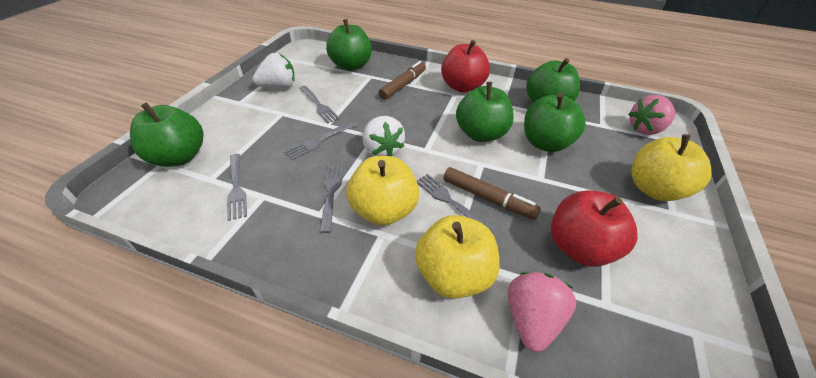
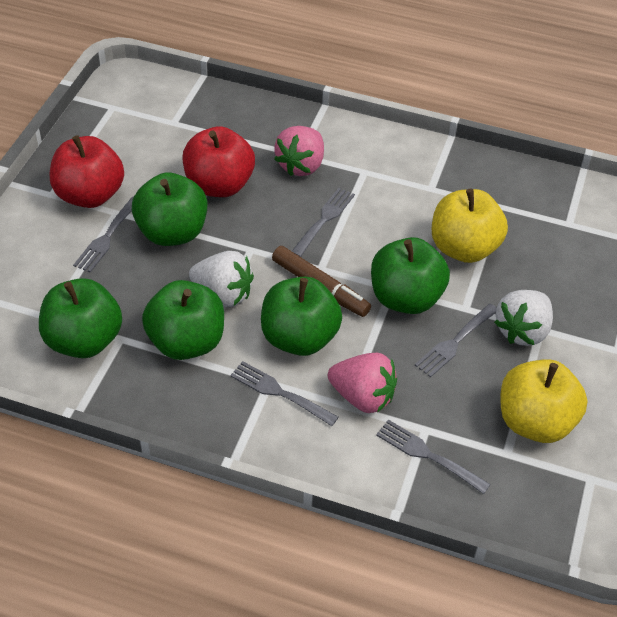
brown marker: [378,61,426,100] [443,167,541,220] = 2 -> [272,246,371,317] = 1
yellow apple: [346,156,419,226] [415,215,500,299] [631,134,712,201] = 3 -> [432,189,508,263] [501,359,588,443] = 2

